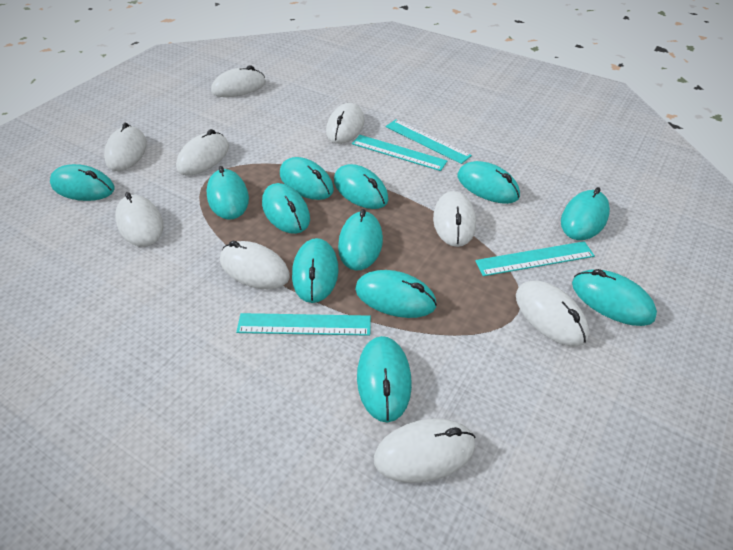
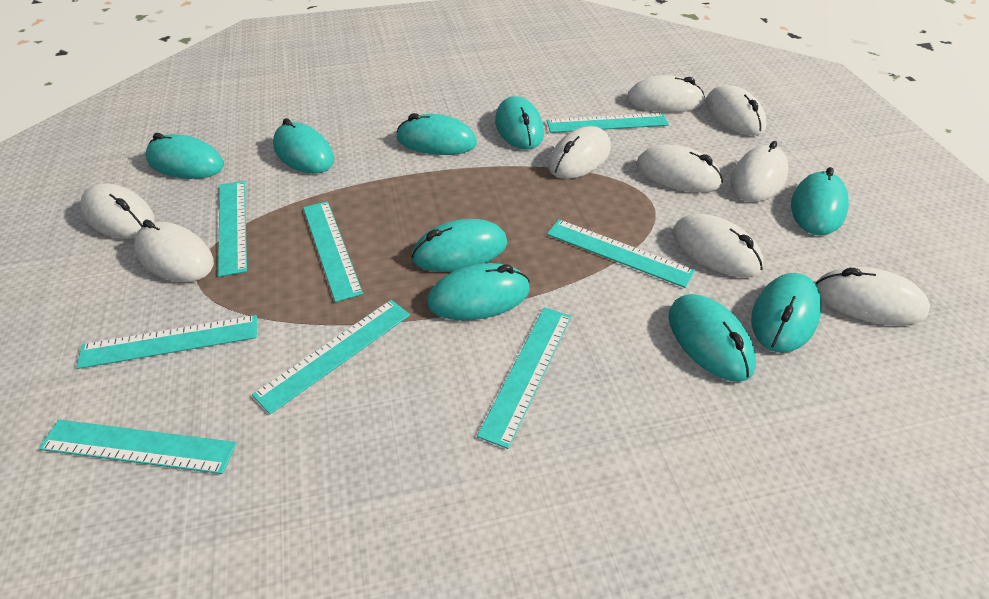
turquoise mouse: [50,164,115,201] [206,166,249,220] [262,183,310,234] [280,157,334,200] [292,238,339,303] [334,164,389,209] [338,209,383,271] [355,270,437,318] [357,336,412,423] [458,161,520,204] [561,187,610,240] [572,269,657,326] = 12 -> [145,133,224,179] [273,118,334,174] [397,113,477,155] [411,219,507,272] [427,263,530,321] [495,96,544,150] [668,294,756,382] [751,273,822,353] [791,167,849,236] = 9
turquoise ruler: [236,313,371,336] [352,135,447,171] [385,119,472,164] [475,241,595,276] = 4 -> [39,420,237,474] [76,315,257,369] [218,181,247,277] [252,300,410,414] [303,201,363,302] [477,307,571,449] [547,113,669,133] [547,219,695,288] = 8

